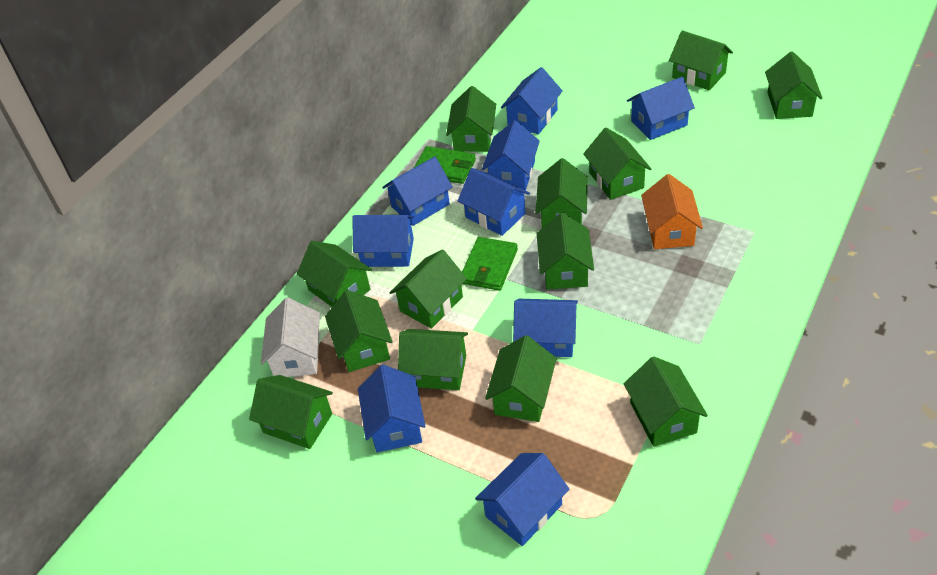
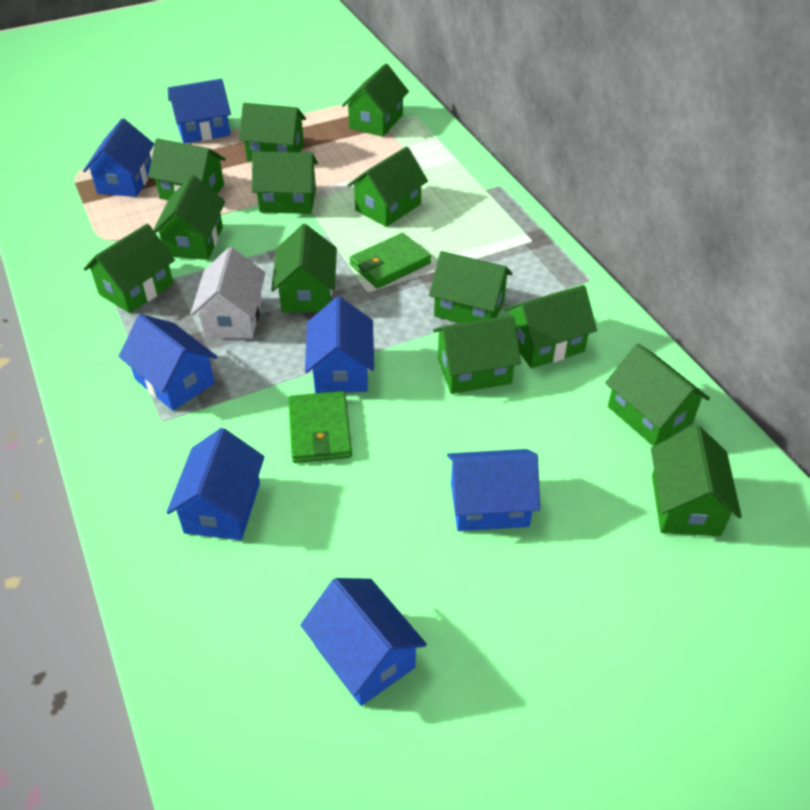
blue house: [352,215,414,267] [358,365,425,453] [382,156,453,226] [458,168,530,236] [475,453,570,546] [482,120,540,190] [501,67,563,134] [513,299,578,357] [627,77,695,140] = 9 -> [83,118,154,197] [118,314,218,411] [166,428,265,540] [168,79,231,144] [300,578,427,706] [305,296,374,393] [447,449,540,531] = 7
orange house: [641,174,703,249] = 1 -> none = 0

